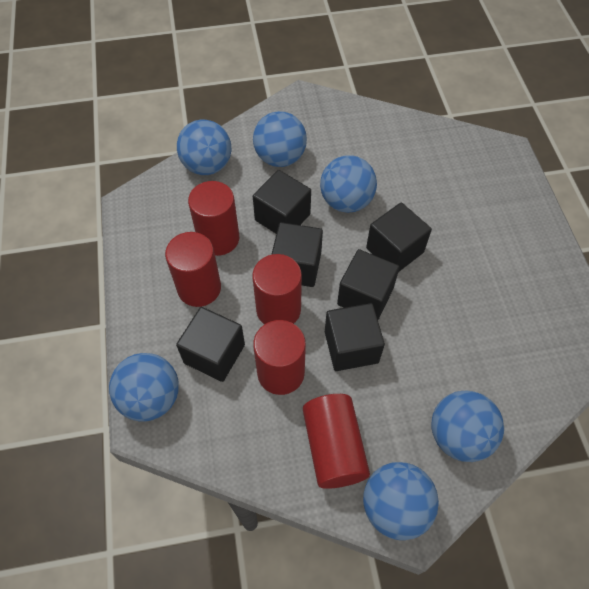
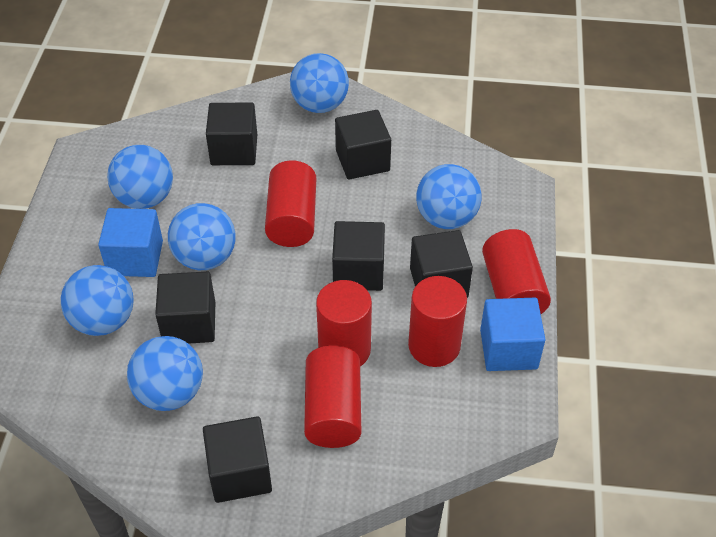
blue cube: none = 0 -> [98,208,163,277] [480,298,545,371] = 2

